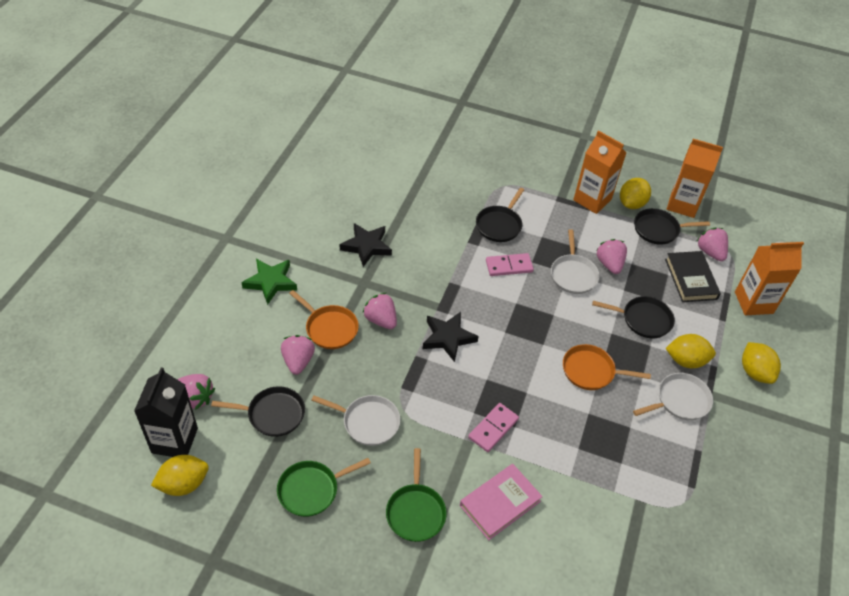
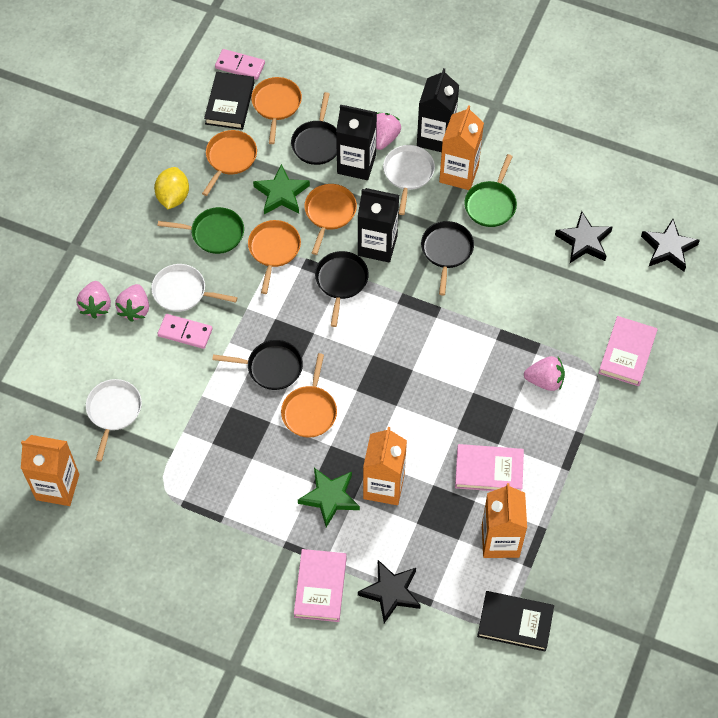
black book: [665,251,721,302] = 1 -> [204,72,254,130] [477,591,554,652] = 2
black carton: [134,367,198,457] = 1 -> [336,105,377,180] [358,188,399,263] [417,68,459,152] = 3
black star: [340,223,392,267] [423,312,479,362] = 2 -> [358,560,421,623] [555,211,613,263] [641,219,700,272] = 3
green star: [241,259,297,305] = 1 -> [253,164,310,214] [298,468,360,527] = 2
orange carton: [573,130,627,214] [667,139,723,218] [735,242,804,315] = 3 -> [21,435,79,506] [363,427,407,505] [439,105,484,190] [482,483,527,558] = 4
orange pan: [289,290,359,349] [563,344,651,390] = 2 -> [202,130,257,196] [248,220,301,294] [251,77,302,144] [281,353,337,438] [304,184,357,255] = 5
pink book: [460,464,543,540] = 1 -> [294,549,347,622] [455,444,524,491] [598,316,658,386] = 3
pink strawberry: [178,374,215,410] [281,335,315,375] [363,293,397,329] [596,239,627,274] [697,228,728,261] = 5 -> [76,281,111,318] [115,284,149,322] [376,113,401,150] [524,356,565,391] = 4
yellow lemon: [151,455,209,496] [620,178,651,209] [665,334,716,368] [742,342,781,384] = 4 -> [154,167,189,209] = 1

